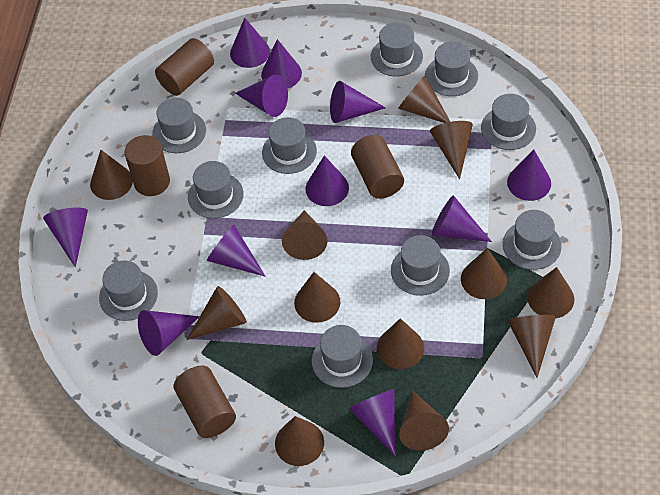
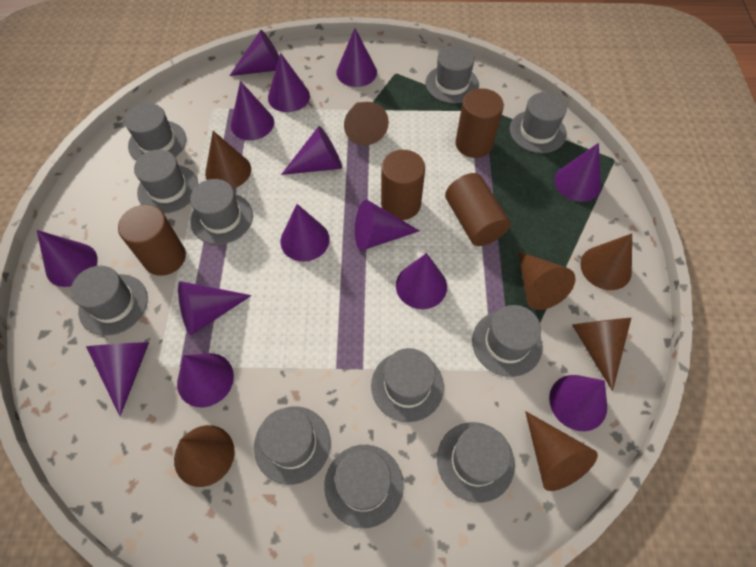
brown cone: [90,150,133,200] [187,286,247,340] [275,416,324,466] [282,210,328,260] [294,272,340,323] [377,318,424,369] [398,76,450,123] [399,391,449,451] [430,121,473,179] [461,248,507,299] [507,315,556,378] [527,267,574,318] = 12 -> [174,425,235,487] [205,131,251,188] [344,102,389,145] [518,251,576,310] [525,411,598,491] [572,318,631,391] [580,233,632,290] = 7
grey hat: [99,261,158,321] [152,98,206,153] [188,161,244,219] [262,117,317,174] [312,325,373,388] [371,22,423,77] [391,235,450,296] [425,42,478,96] [481,94,536,150] [503,210,562,270] = 10 -> [71,266,148,336] [125,103,186,161] [134,150,198,213] [190,179,253,245] [254,406,331,485] [324,445,404,528] [371,348,444,422] [426,45,479,103] [437,422,515,503] [472,305,543,377] [510,92,567,153] = 11
purple cone: [43,208,88,267] [138,310,200,356] [207,225,266,277] [230,18,270,68] [235,75,288,117] [261,39,302,89] [305,155,349,206] [330,81,386,123] [348,389,396,456] [432,195,492,242] [507,150,551,201] = 11 -> [37,230,98,287] [86,342,149,416] [177,353,234,407] [178,281,252,335] [229,30,279,76] [231,81,274,140] [268,53,310,112] [280,204,330,262] [281,126,342,175] [336,28,377,87] [355,200,419,251] [396,253,447,309] [549,375,607,431] [554,143,601,202] = 14

